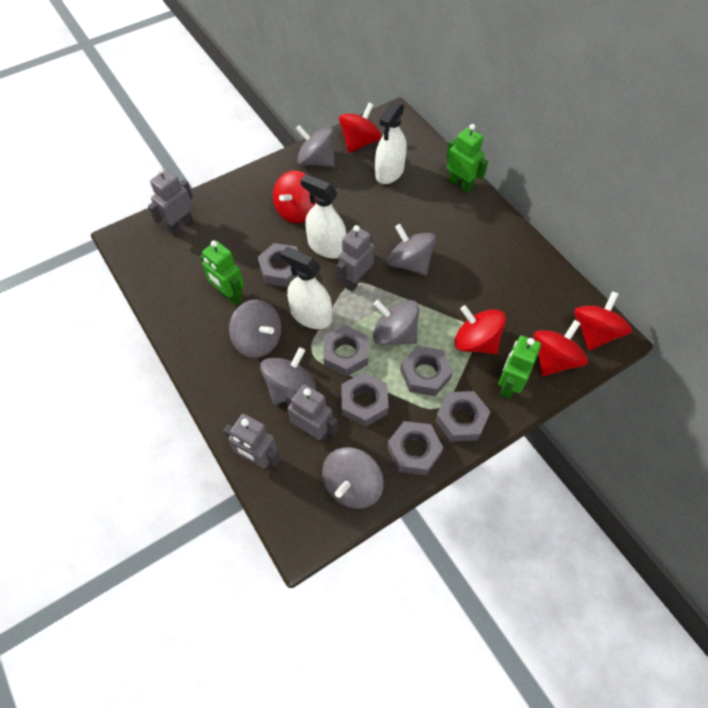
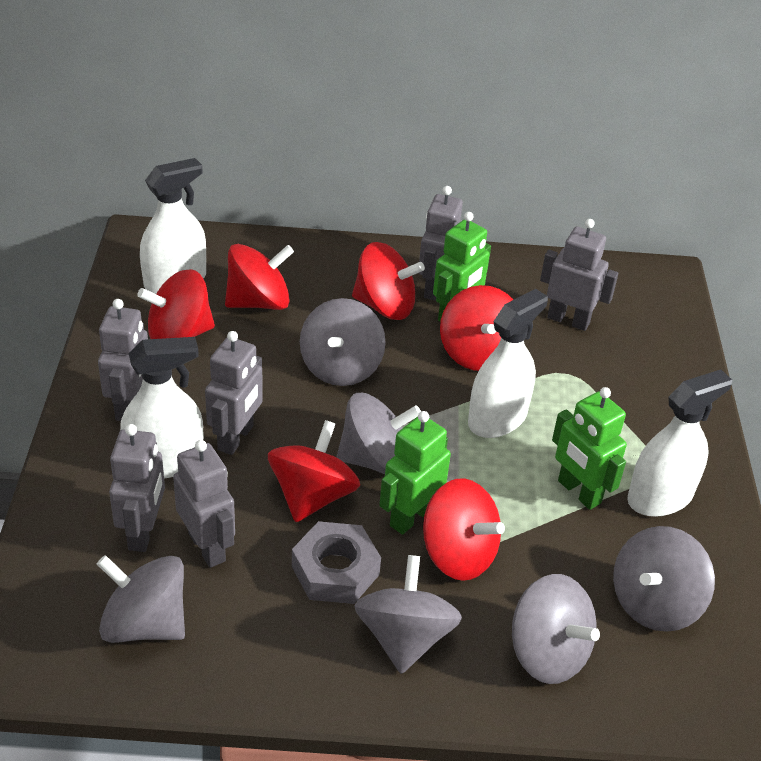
grey nut: [258,243,298,287] [323,325,368,377] [341,372,389,427] [387,421,443,475] [400,346,453,396] [435,391,491,442] = 6 -> [292,521,381,604] = 1
grey robot: [148,167,193,235] [223,414,280,470] [286,384,338,443] [337,225,374,292] = 4 -> [98,299,148,421] [109,424,165,552] [173,440,235,568] [205,331,263,455] [419,186,463,301] [540,219,618,331] = 6
red spinning top: [273,170,316,223] [339,103,382,153] [454,305,506,354] [534,320,588,376] [574,291,632,350] = 5 -> [137,269,215,339] [225,244,294,310] [268,420,360,522] [352,242,425,320] [423,478,505,581] [440,285,513,371] = 6
white spray bottle: [280,247,332,329] [301,174,347,258] [375,101,407,184] = 3 -> [120,337,203,478] [140,158,206,294] [468,289,548,438] [627,369,732,517] = 4

